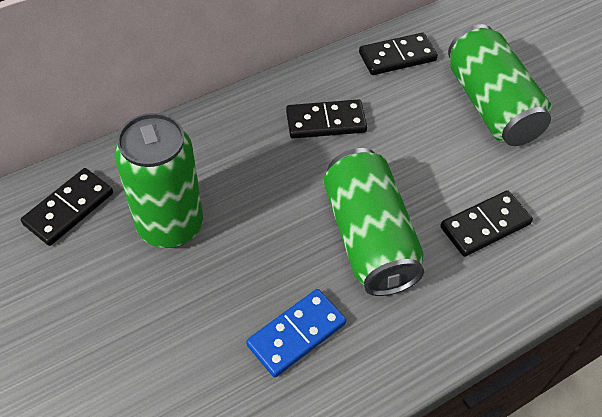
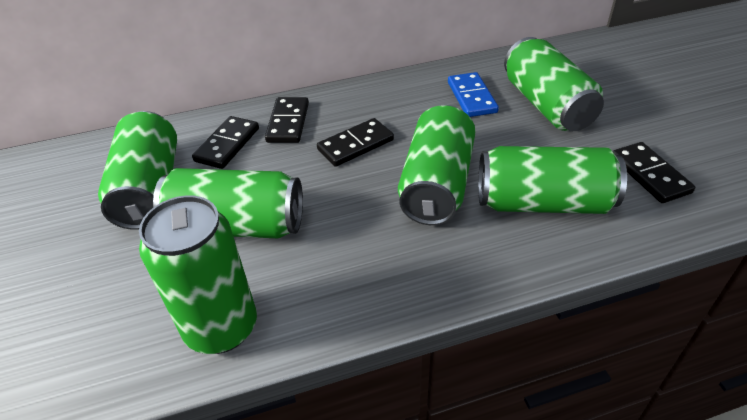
green can: [114,113,203,248] [324,148,424,296] [448,24,552,146] = 3 -> [98,111,177,230] [139,195,257,354] [153,168,303,238] [398,105,476,225] [478,146,627,214] [504,37,604,131] = 6

